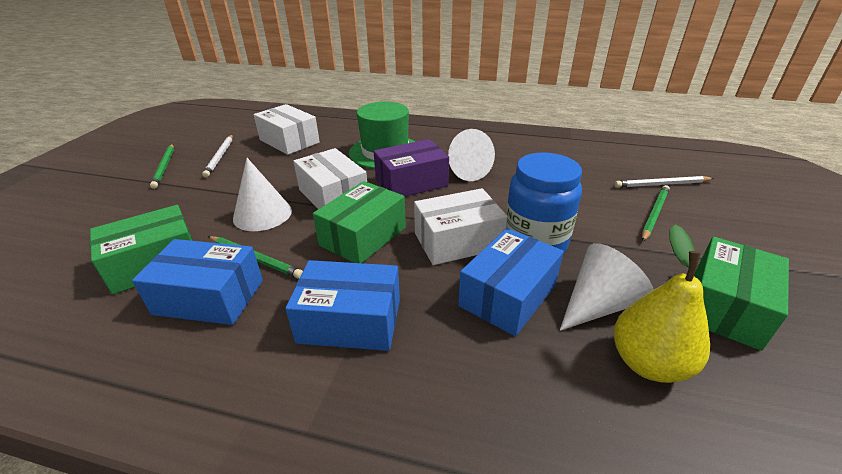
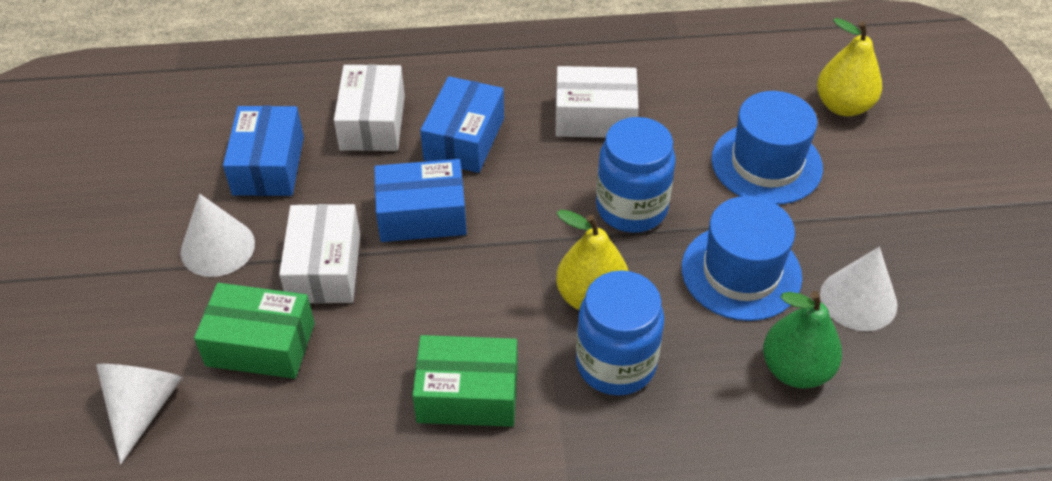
blue hat: none = 0 -> [682,196,802,321] [711,91,823,205] = 2
blue jar: [506,153,582,254] = 1 -> [576,270,664,396] [596,117,676,233] = 2
green box: [90,205,193,294] [313,181,406,263] [694,237,789,351] = 3 -> [194,283,315,379] [412,335,518,427] = 2
green hat: [349,102,415,169] = 1 -> none = 0
green pear: none = 0 -> [763,291,842,388] = 1
green pencil: [150,144,174,189] [208,236,303,279] [642,185,670,242] = 3 -> none = 0
purple box: [373,139,449,197] = 1 -> none = 0
white pencil: [202,135,233,177] [614,176,714,188] = 2 -> none = 0
yellow pear: [614,225,710,383] = 1 -> [556,210,628,310] [817,18,882,116] = 2

